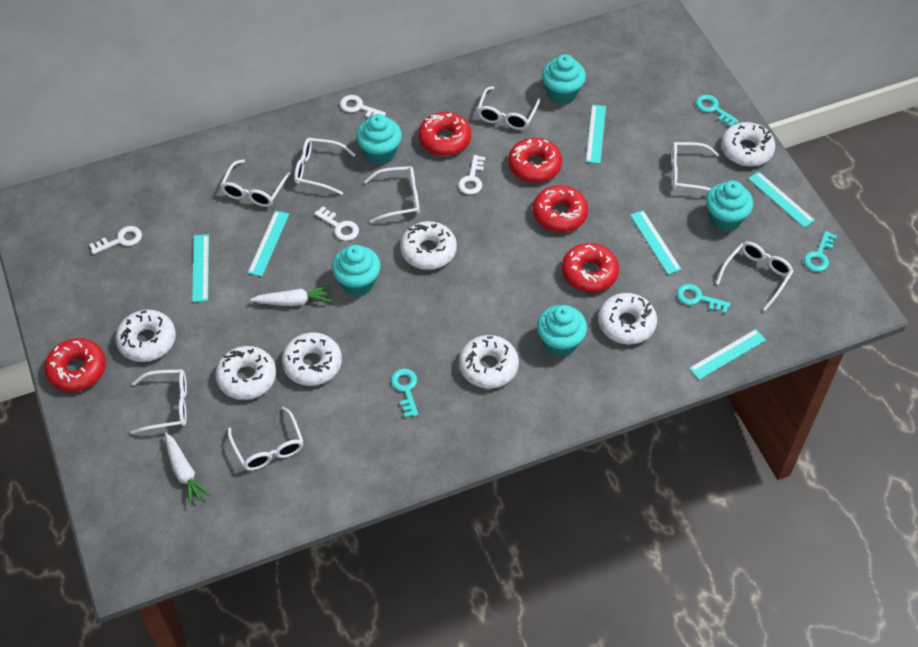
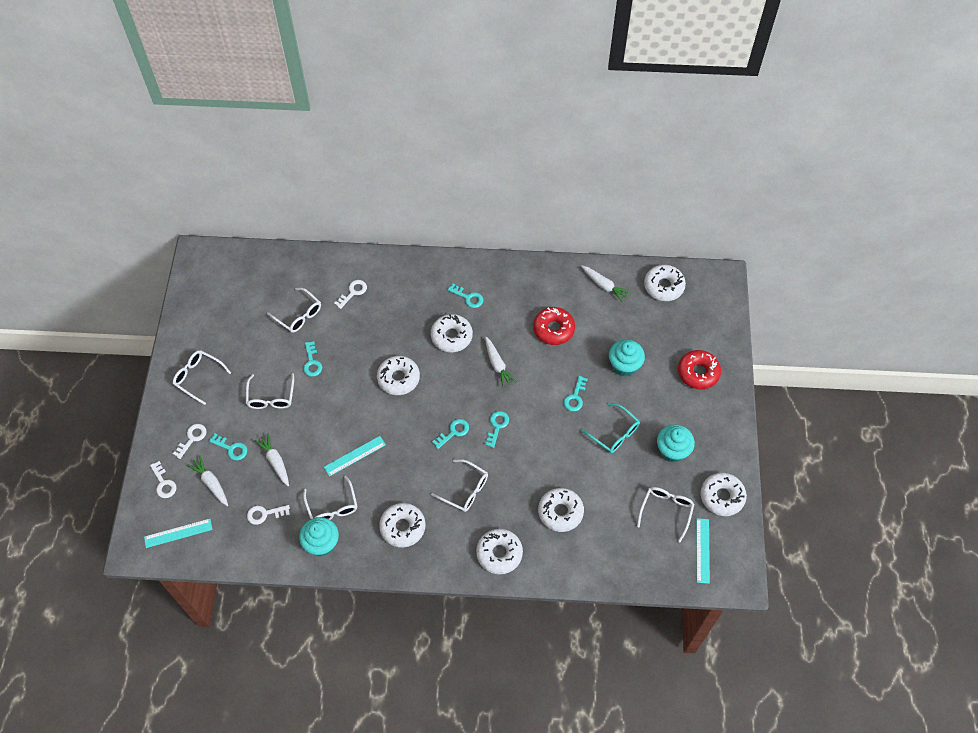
red donut: [44,338,106,392] [418,112,471,156] [508,138,562,183] [533,185,588,232] [562,243,619,292] = 5 -> [533,307,575,345] [678,350,721,389] = 2
turquoise cupcake: [332,245,381,296] [356,114,402,165] [537,305,587,357] [542,54,586,105] [706,180,753,232] = 5 -> [299,517,339,556] [609,340,645,376] [657,424,695,462] = 3
turquoise glasses: none = 0 -> [581,403,640,453] = 1
turquoise key: [391,369,418,418] [677,284,731,314] [696,95,739,127] [804,231,837,272] = 4 -> [209,434,247,460] [304,341,322,377] [432,419,469,449] [448,283,483,308] [485,411,509,448] [564,376,588,411] = 6
turquoise ruler: [192,234,209,302] [248,210,289,276] [586,105,606,164] [630,210,682,275] [689,329,766,380] [748,171,815,228] = 6 -> [144,519,212,548] [324,436,386,477] [696,518,710,584] = 3
white carrot: [165,432,211,506] [250,285,332,306] = 2 -> [187,456,228,506] [254,433,289,487] [485,337,516,388] [581,266,631,302] = 4
white glasses: [130,369,187,435] [220,159,291,207] [228,407,304,471] [294,138,356,195] [364,166,419,223] [477,86,541,130] [671,142,719,191] [716,241,794,311] = 8 -> [173,350,231,405] [246,373,294,409] [267,288,321,333] [303,476,357,520] [431,459,488,512] [637,487,695,542] = 6

